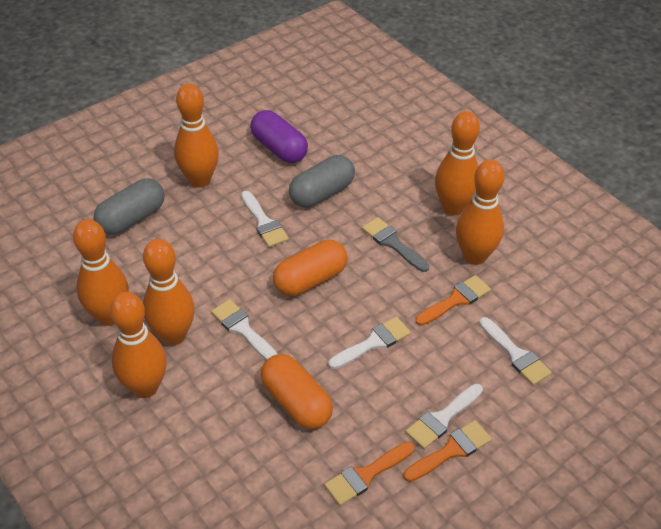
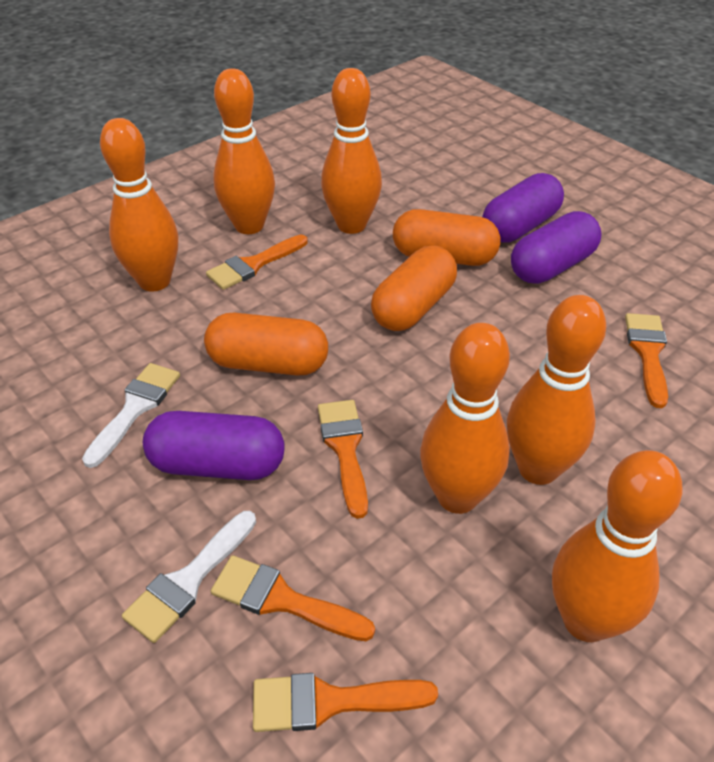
grey brush: [362,217,429,272] = 1 -> none = 0
grey capsule: [94,178,164,235] [289,155,355,207] = 2 -> none = 0
orange brush: [324,442,414,506] [403,420,492,482] [415,275,491,326] = 3 -> [206,235,308,290] [211,555,375,641] [253,673,438,732] [318,400,368,519] [625,313,668,408] = 5
orange capsule: [261,354,333,429] [273,240,348,296] = 2 -> [204,313,328,376] [371,246,457,331] [393,209,500,266] = 3
purple capsule: [250,110,308,163] = 1 -> [143,411,285,480] [482,173,564,243] [511,211,602,284] = 3
white brush: [211,299,277,360] [241,191,289,247] [328,317,411,369] [406,384,483,449] [479,317,552,385] = 5 -> [82,363,180,468] [122,511,256,643] = 2

